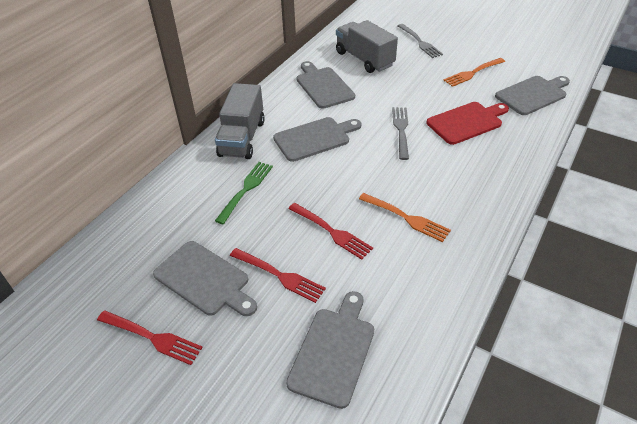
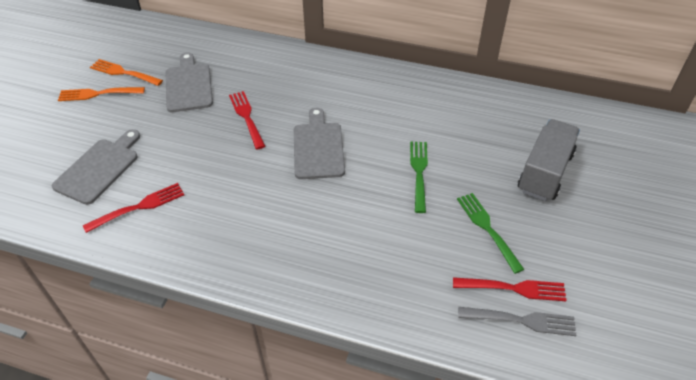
green fork: [215,162,273,224] = 1 -> [410,142,428,213] [457,193,525,274] = 2
grey cutting board: [153,241,257,316] [273,117,362,162] [286,291,374,409] [297,61,355,109] [495,76,570,115] = 5 -> [52,129,140,205] [166,52,213,112] [294,108,345,179] = 3
grey fork: [392,107,409,160] [398,24,443,58] = 2 -> [458,307,576,336] = 1
grey truck: [215,83,265,159] [336,20,398,73] = 2 -> [518,119,580,201] = 1
red cutting board: [426,102,509,145] = 1 -> none = 0

